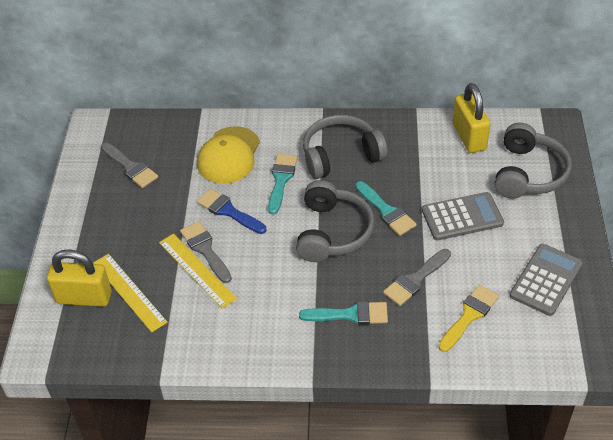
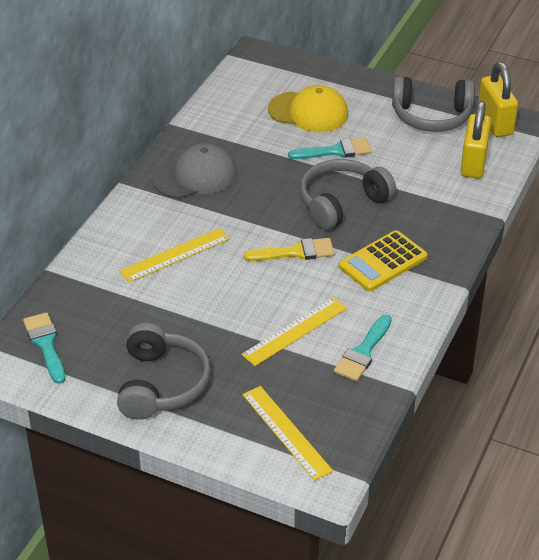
blue brush: [197,188,266,234] = 1 -> none = 0
grey brush: [101,142,158,188] [180,221,232,283] [383,249,451,306] = 3 -> none = 0
grey calculator: [422,192,504,240] [509,244,583,316] = 2 -> none = 0
grey cap: none = 0 -> [152,143,236,199] = 1
yellow calculator: none = 0 -> [339,230,427,291] = 1
yellow ruler: [93,254,168,332] [159,233,237,309] = 2 -> [120,228,230,283] [241,297,347,366] [242,386,333,481] = 3

